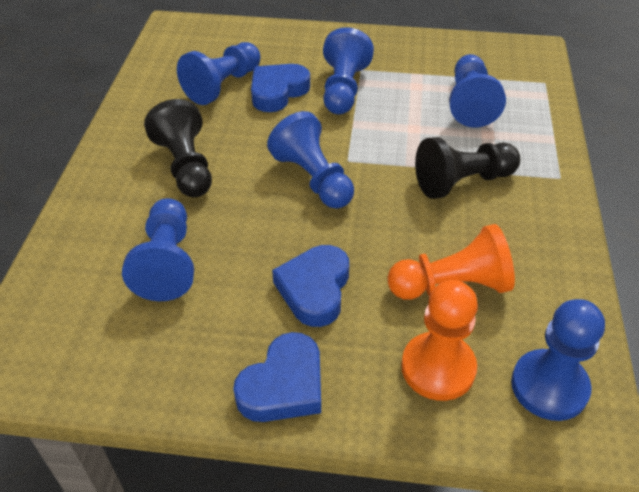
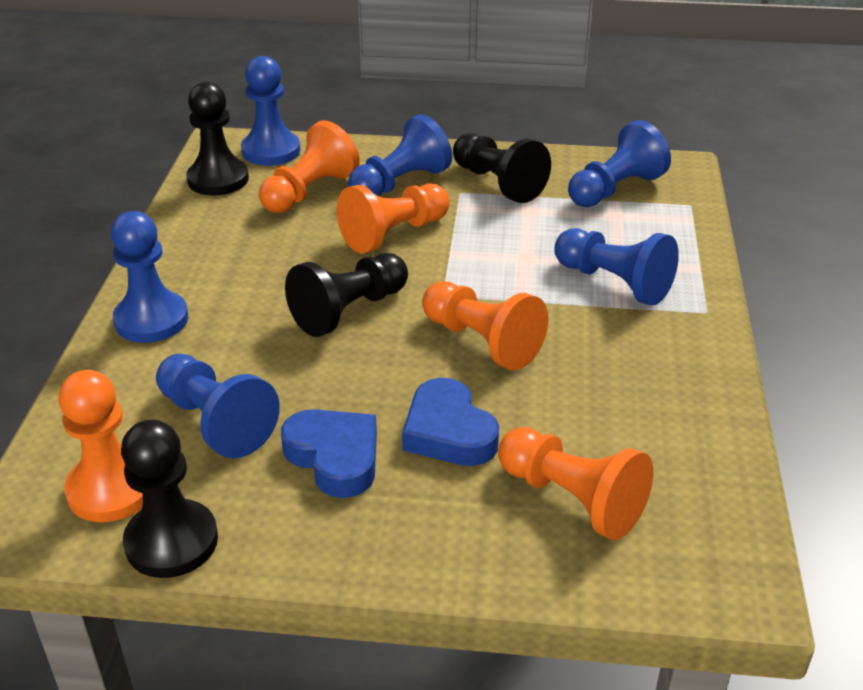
black pawn: [144,99,212,197] [415,137,520,199] = 2 -> [121,420,218,578] [186,82,249,196] [285,253,408,337] [453,133,551,203] = 4
blue heart: [233,332,321,422] [251,64,310,112] [272,245,349,327] = 3 -> [281,409,377,498] [402,378,499,466] = 2
orange pawn: [388,224,515,300] [401,280,478,401] = 2 -> [59,370,143,522] [259,120,360,213] [337,183,449,253] [422,281,548,370] [498,427,653,540] = 5

